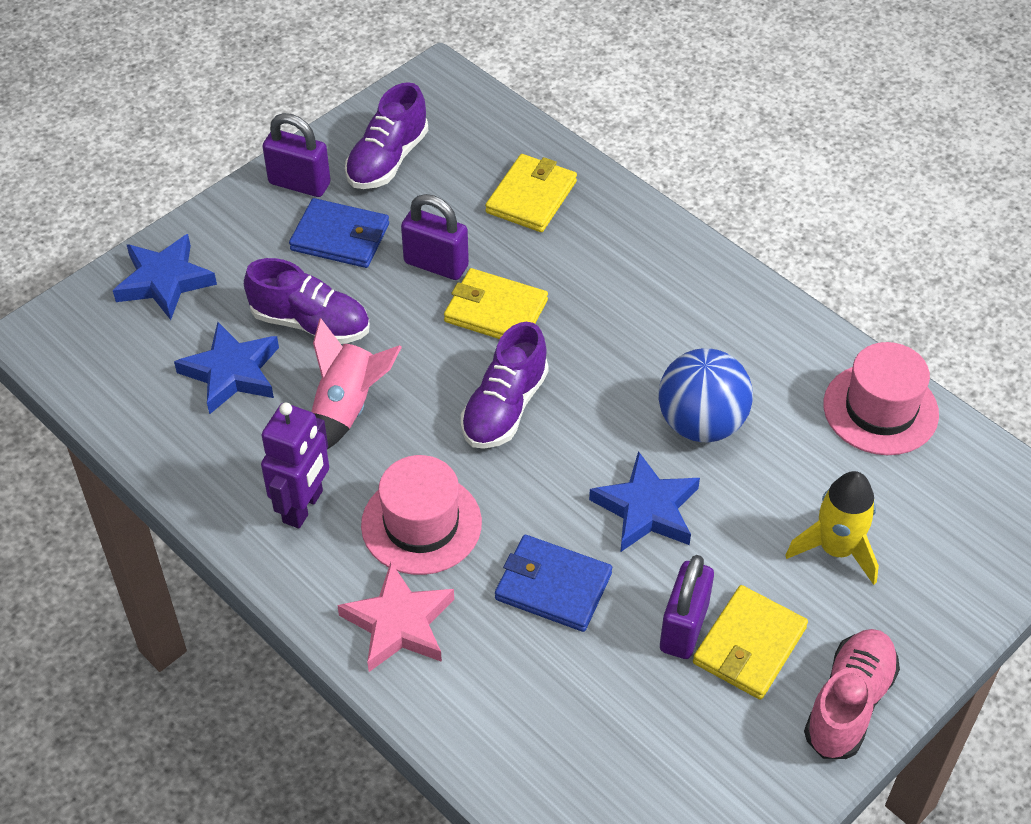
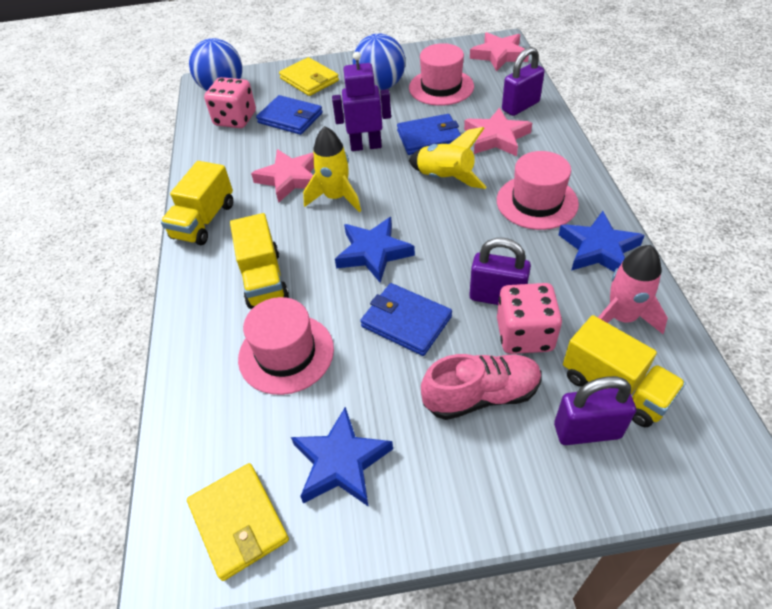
blue ball: [658,348,753,442] = 1 -> [189,38,243,91] [353,33,405,90] = 2
blue wallet: [289,198,389,268] [495,535,612,632] = 2 -> [256,95,323,135] [360,283,452,356] [397,114,461,155] = 3
pink dice: none = 0 -> [204,77,256,128] [497,283,562,354] = 2
pink hat: [361,455,482,575] [823,342,939,455] = 2 -> [238,297,334,395] [409,43,474,106] [497,151,579,230] = 3
pink star: [337,562,454,672] = 1 -> [251,149,314,203] [464,108,532,156] [470,32,529,71] = 3
purple shoe: [244,258,370,344] [345,82,428,189] [461,322,549,449] = 3 -> none = 0
yellow rocket: [785,471,879,585] = 1 -> [303,126,361,212] [409,127,487,189] = 2
yellow truck: none = 0 -> [161,161,233,245] [230,213,289,309] [563,315,686,427] = 3
yellow wallet: [444,268,548,339] [485,154,577,232] [693,585,808,700] = 3 -> [187,463,289,581] [279,57,339,96] = 2

